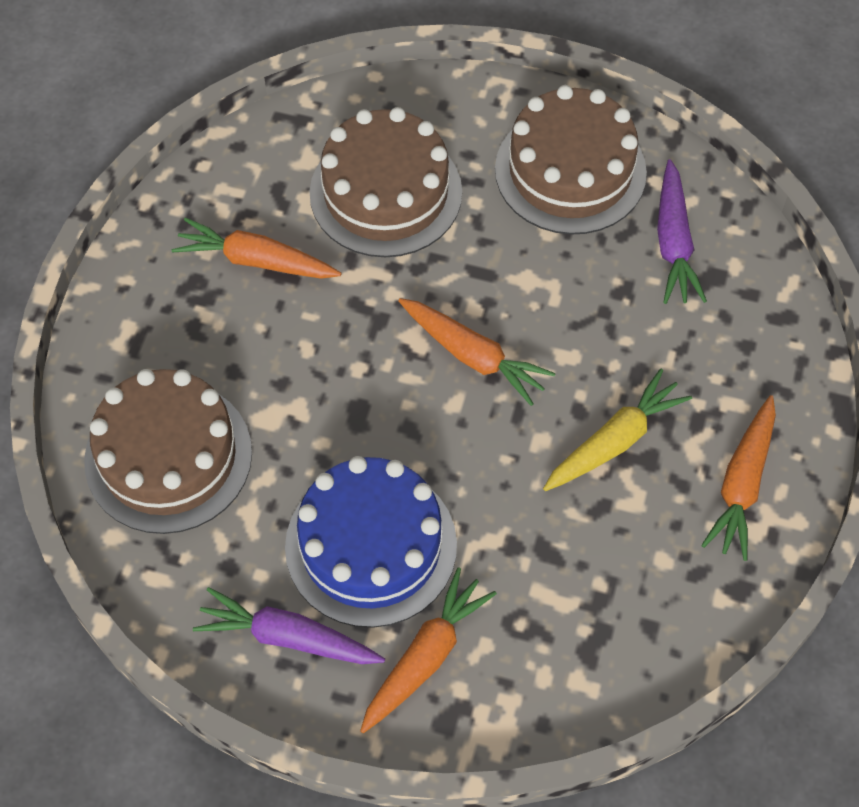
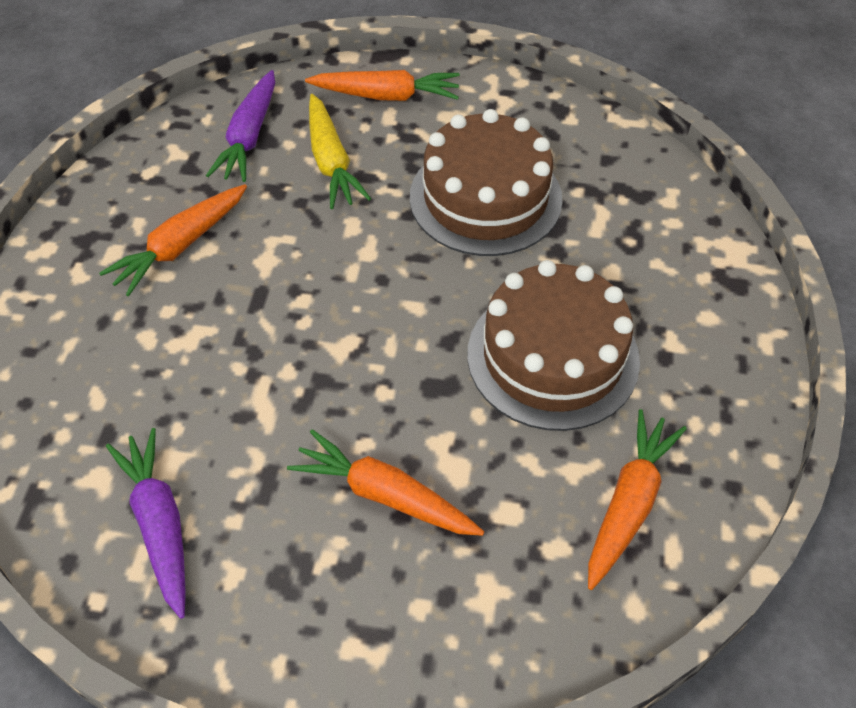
blue cake: [285,456,457,628] = 1 -> none = 0
brown cake: [84,369,252,534] [310,107,462,257] [495,85,647,235] = 3 -> [410,109,563,256] [467,260,640,431] = 2

